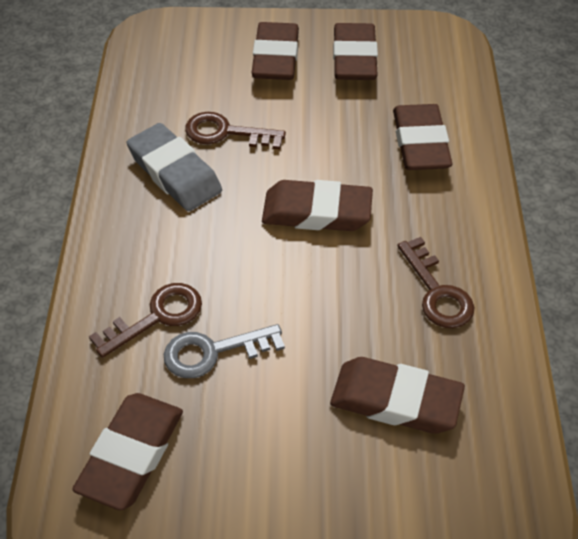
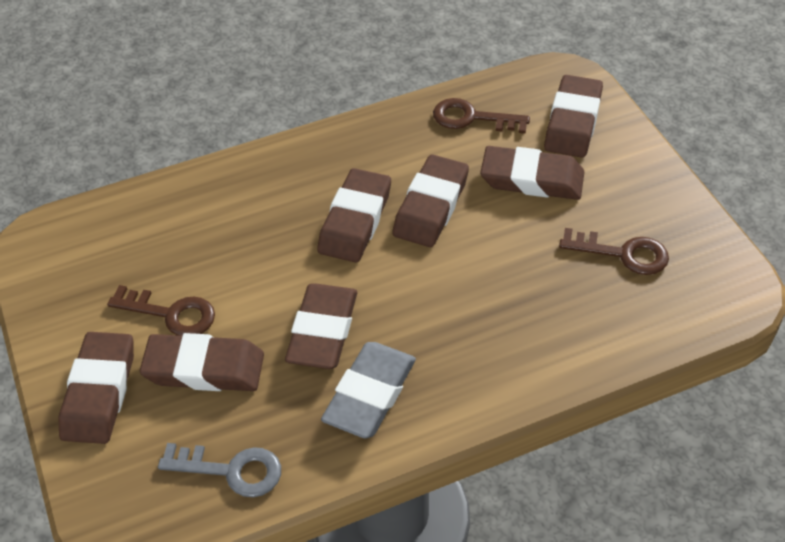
brown eraser: [72,393,183,510] [251,22,299,80] [262,180,373,231] [330,357,465,434] [333,23,378,80] [393,104,453,170] = 6 -> [59,332,134,444] [140,333,264,391] [285,283,357,369] [317,168,391,263] [393,154,469,247] [480,146,584,200] [544,75,603,158] = 7

